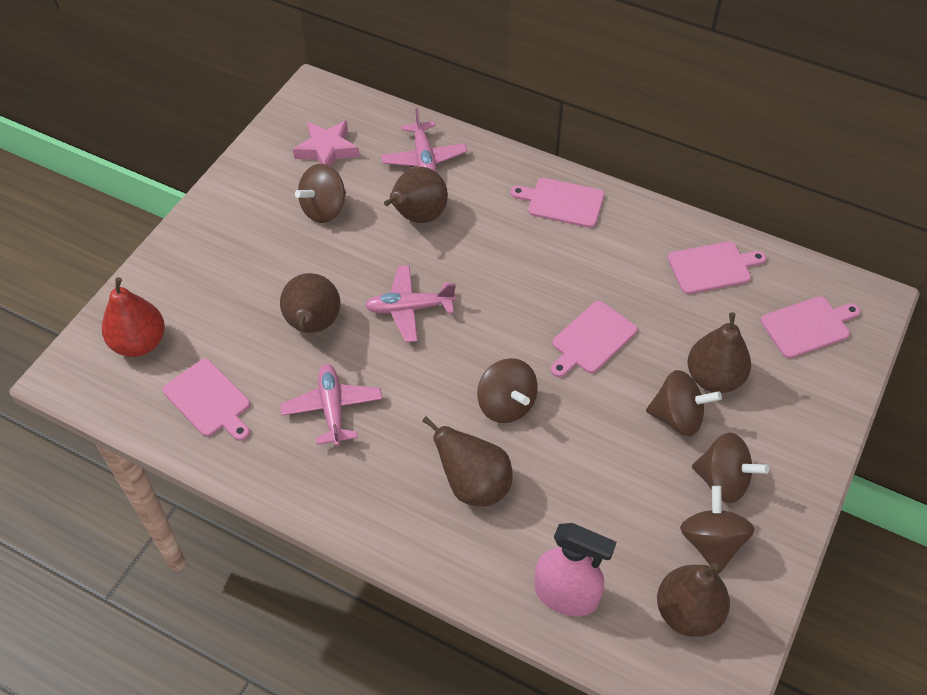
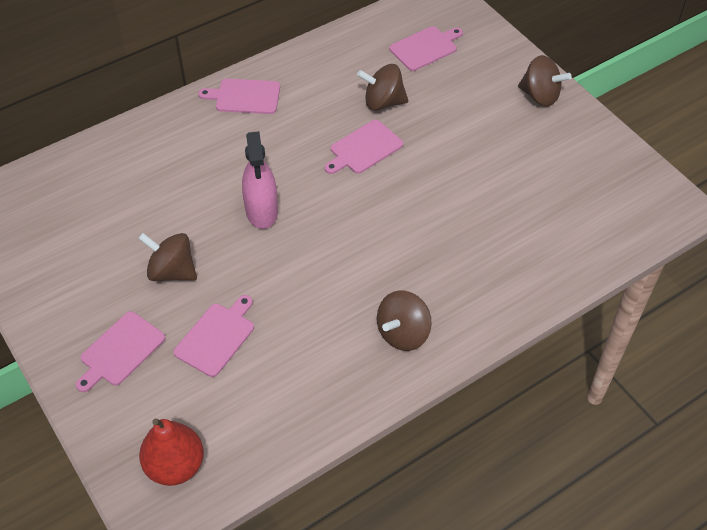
brown pear: [280,273,340,333] [384,167,448,223] [422,416,513,506] [657,563,730,637] [687,312,751,393] = 5 -> none = 0
brown spinning top: [295,164,346,223] [477,358,538,423] [646,370,722,436] [680,486,755,574] [692,433,769,503] = 5 -> [138,233,197,281] [357,64,408,111] [377,291,432,351] [518,55,572,107] = 4
pink plane: [280,364,382,446] [365,265,456,342] [381,108,467,172] = 3 -> none = 0
pink star: [293,121,360,167] = 1 -> none = 0

